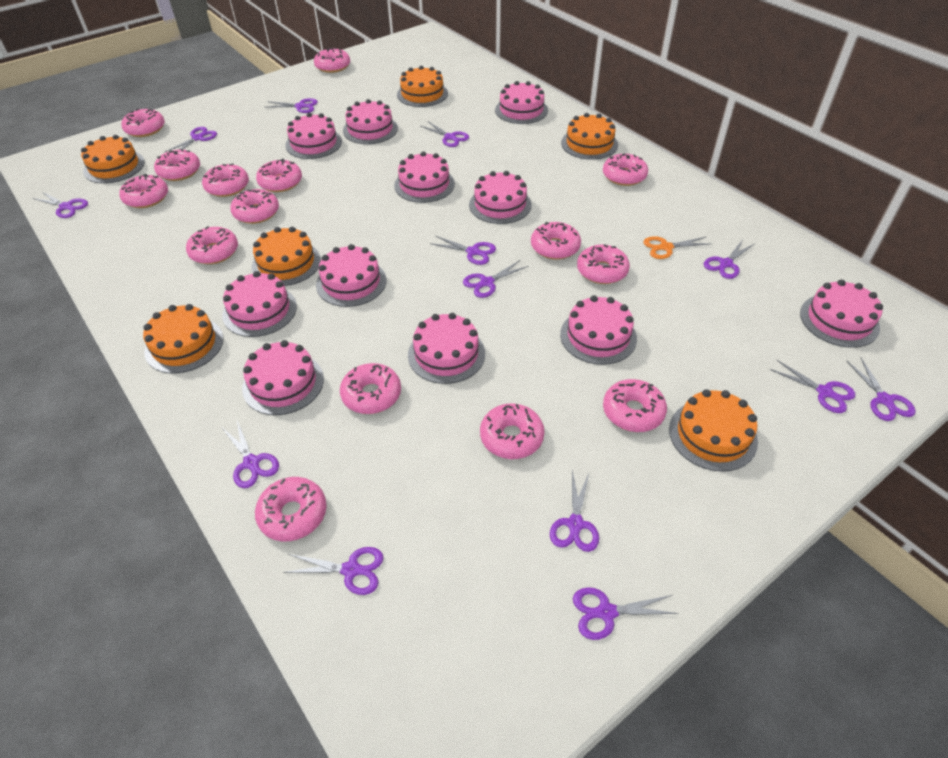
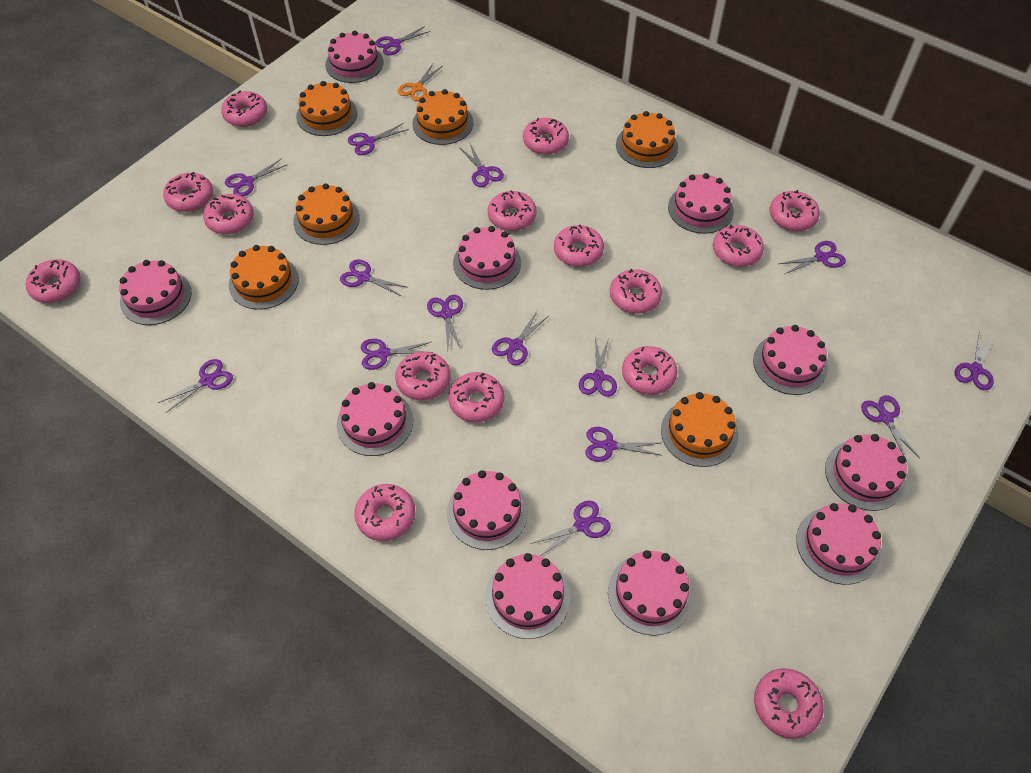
purple scissors: [32,192,88,218] [165,127,217,152] [222,421,279,488] [267,98,318,113] [283,547,384,595] [421,121,469,147] [430,236,496,265] [463,260,529,298] [550,470,599,552] [573,587,679,640] [704,240,754,279] [770,360,855,413] [847,358,916,421] = 13 -> [158,359,233,413] [225,159,287,197] [340,260,406,296] [348,123,409,155] [361,339,433,370] [375,26,430,55] [427,295,463,351] [459,144,504,187] [492,310,548,365] [531,501,611,556] [579,337,617,397] [585,427,660,462] [779,241,846,274] [861,395,920,462] [954,331,994,390] = 15

